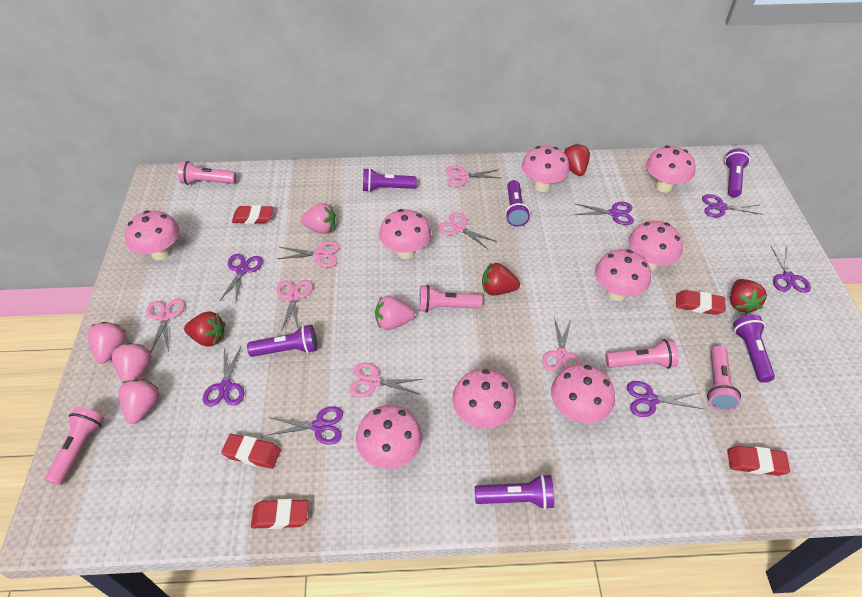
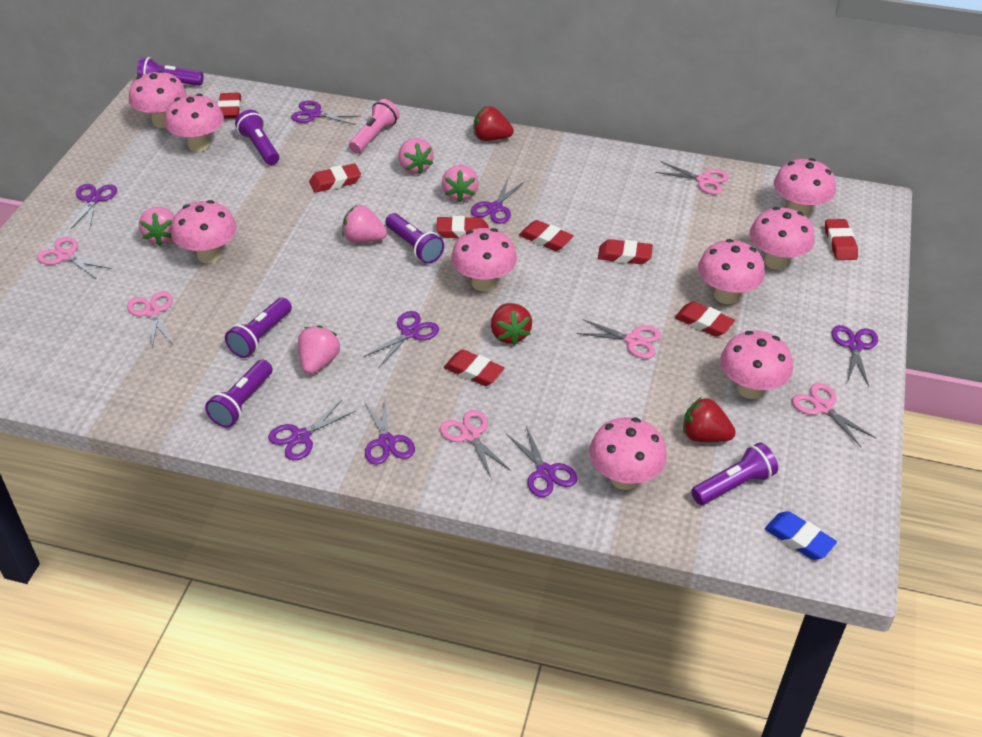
blue eraser: none = 0 -> [765,511,837,560] = 1
pink flashlight: [45,407,104,485] [178,161,236,185] [419,285,483,313] [605,339,679,369] [707,345,741,411] = 5 -> [349,99,399,153] = 1
pink scissors: [147,299,185,353] [276,280,313,331] [277,241,340,267] [349,363,423,397] [438,212,497,249] [446,166,500,187] [542,317,581,371] = 7 -> [37,237,111,279] [127,291,173,347] [440,410,511,478] [577,319,661,359] [655,162,729,194] [792,383,876,447] = 6
purple scissors: [203,347,244,406] [220,254,263,303] [268,406,343,445] [575,202,634,225] [627,381,703,417] [702,194,763,217] [771,246,811,293] = 7 -> [70,184,117,231] [268,400,355,460] [291,100,360,125] [363,311,439,367] [364,398,415,465] [471,178,524,224] [506,426,577,497] [831,325,878,387] = 8
red eraser: [221,434,281,469] [232,205,273,224] [251,499,309,529] [676,290,726,315] [727,446,790,476] = 5 -> [218,93,241,118] [309,164,361,193] [436,216,489,238] [444,350,505,386] [519,220,574,251] [598,239,653,264] [675,301,735,337] [825,219,858,260] = 8
red strawberry: [184,311,225,347] [482,262,520,295] [563,143,590,176] [730,279,767,314] = 4 -> [474,106,514,141] [491,303,532,345] [683,397,736,442] = 3

